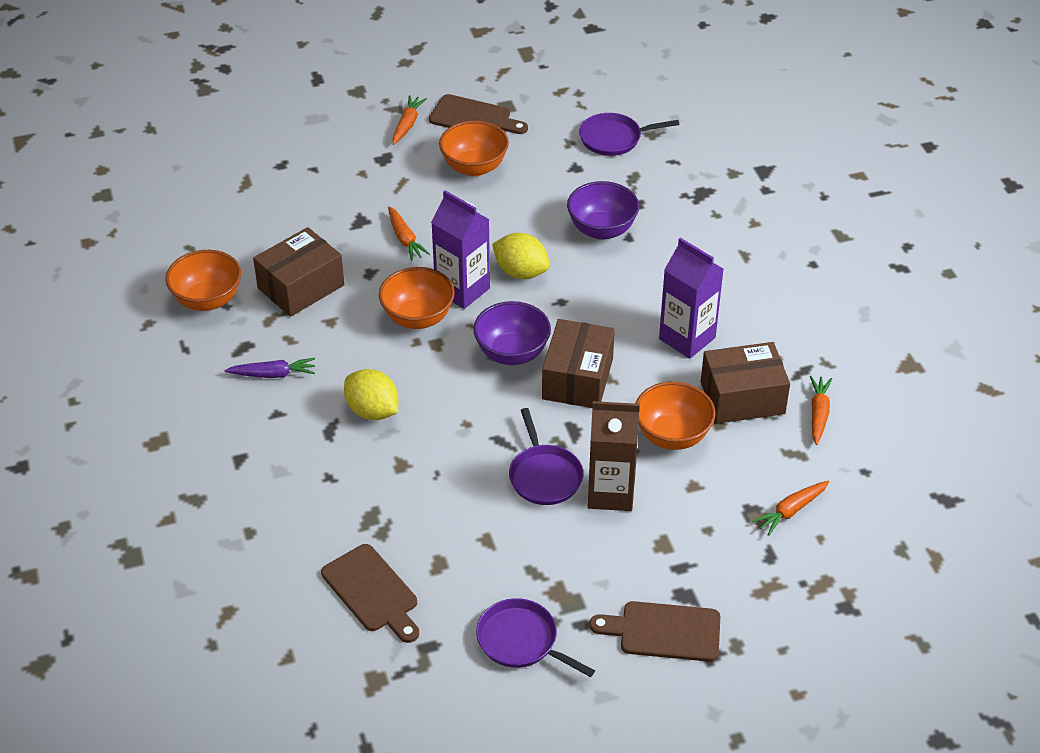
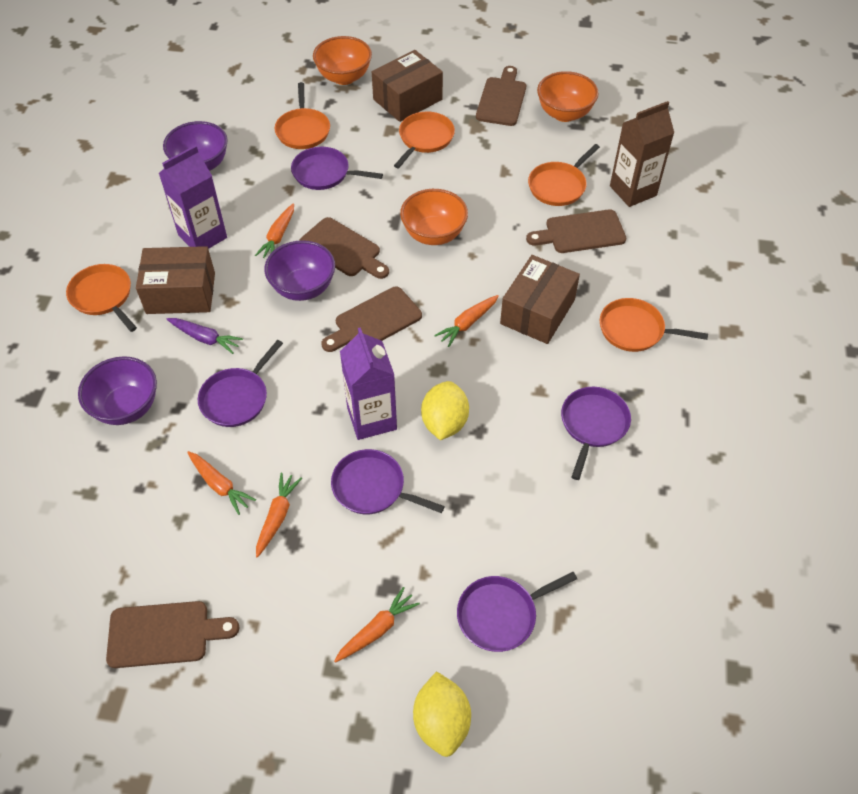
brown cutting board: [321,544,419,643] [429,94,528,134] [590,601,720,662] = 3 -> [106,601,239,668] [299,217,389,279] [321,287,422,352] [476,66,526,126] [526,209,626,253] = 5
orange bowl: [165,250,241,311] [379,267,455,329] [439,120,509,177] [635,381,716,450] = 4 -> [313,36,372,85] [400,189,468,245] [537,71,599,122] = 3
orange carrot: [388,206,430,261] [392,95,427,145] [752,481,829,536] [810,376,832,445] = 4 -> [187,451,256,515] [255,204,294,258] [256,472,302,558] [334,587,420,663] [434,295,499,347] = 5
orange pan: none = 0 -> [66,264,137,332] [275,82,330,149] [394,112,455,168] [528,144,600,206] [600,298,708,352] = 5
purple bowl: [473,301,551,365] [567,181,639,240] = 2 -> [78,356,157,425] [163,121,228,171] [264,240,335,301] = 3
purple pan: [476,598,595,677] [509,408,583,505] [579,113,679,156] = 3 -> [198,340,283,427] [291,147,383,190] [331,449,445,514] [457,572,577,652] [561,387,631,480] = 5

